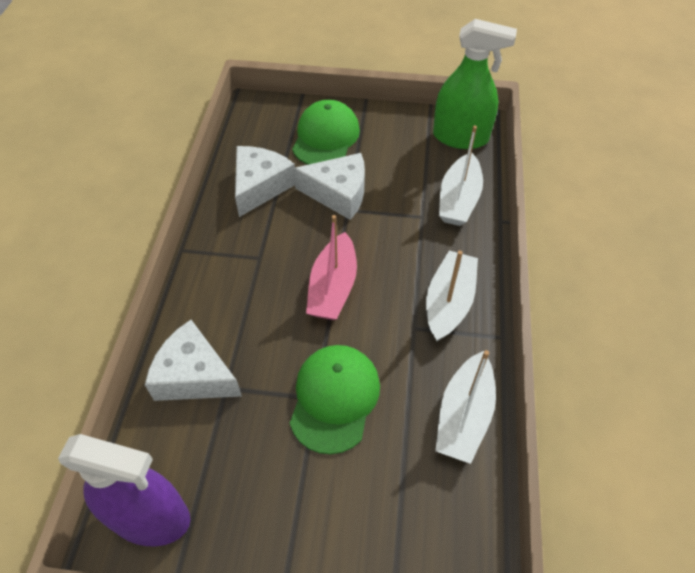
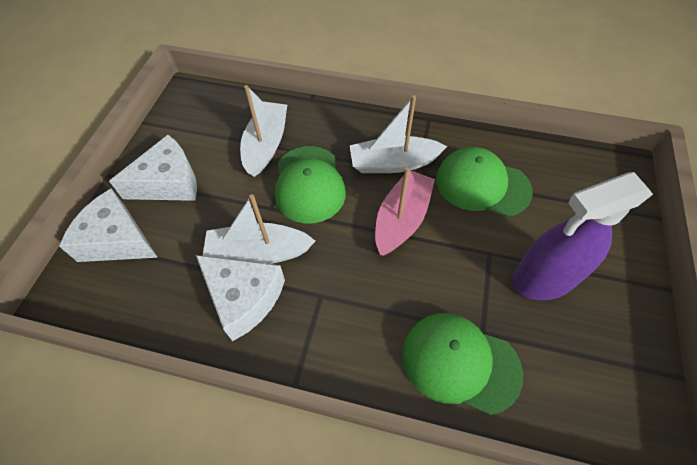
green cap: [290,345,380,454] [292,100,360,165] = 2 -> [275,146,346,223] [402,313,523,415] [436,147,533,217] = 3
green spray bottle: [433,19,517,149] = 1 -> none = 0

